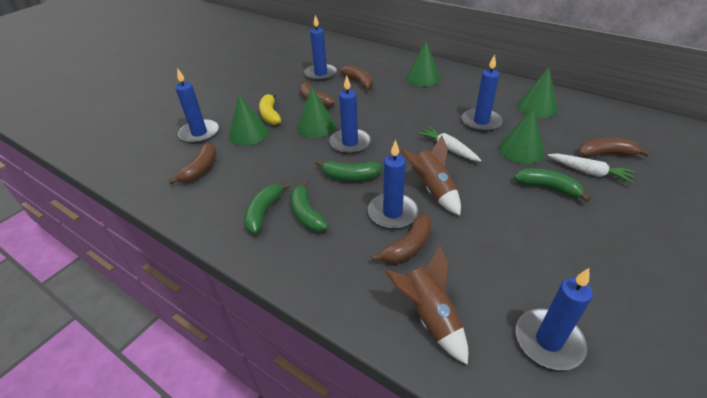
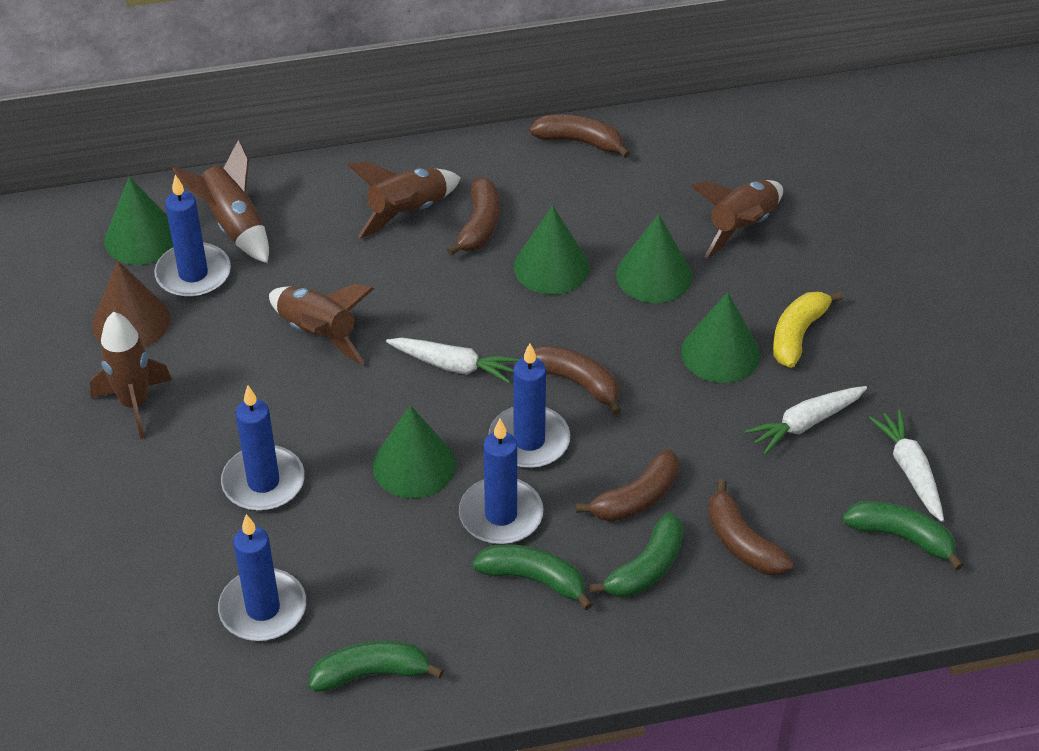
blue candle: [175,68,219,144] [304,15,337,81] [329,75,371,154] [368,140,418,229] [462,54,503,132] [516,268,593,370] = 6 -> [154,175,231,298] [218,514,306,641] [221,386,305,511] [459,419,544,544] [489,343,570,469] = 5
brown cone: none = 0 -> [92,261,171,348] = 1
brown rocket: [385,246,468,365] [400,135,461,216] = 2 -> [90,312,172,439] [172,140,269,263] [269,284,374,365] [348,162,461,238] [691,180,783,259] = 5
white carrot: [417,126,482,162] [548,154,635,183] = 2 -> [386,338,519,384] [745,386,867,454] [869,409,944,522] = 3

